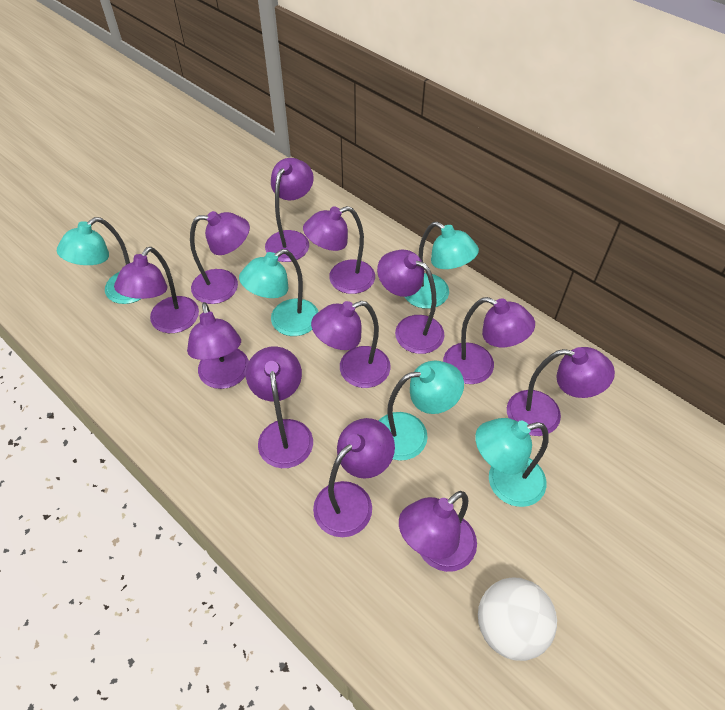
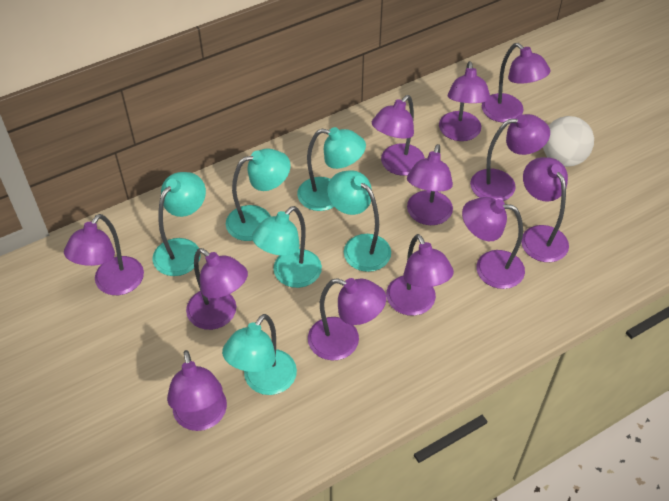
turquoise lamp: [57,217,140,304] [239,249,318,336] [379,361,464,461] [405,222,479,309] [475,418,549,507] = 5 -> [153,172,206,276] [222,314,297,395] [226,148,290,241] [252,206,322,288] [297,127,366,211] [327,170,391,272] = 6

